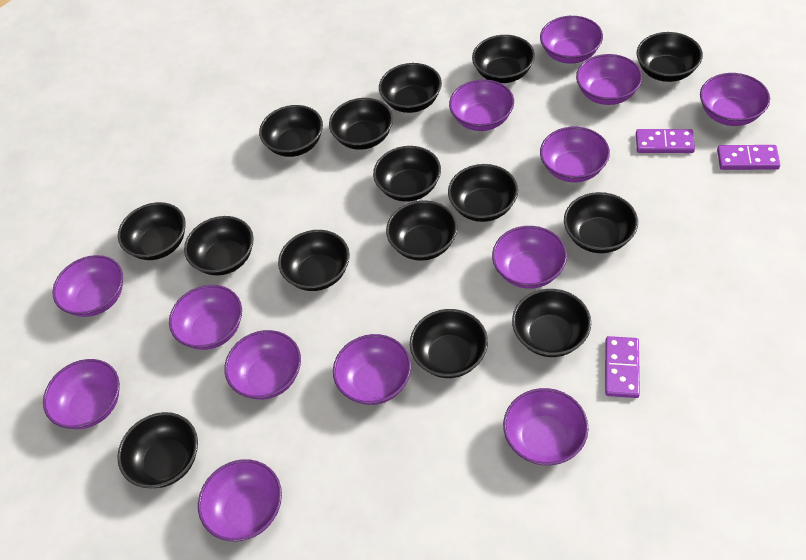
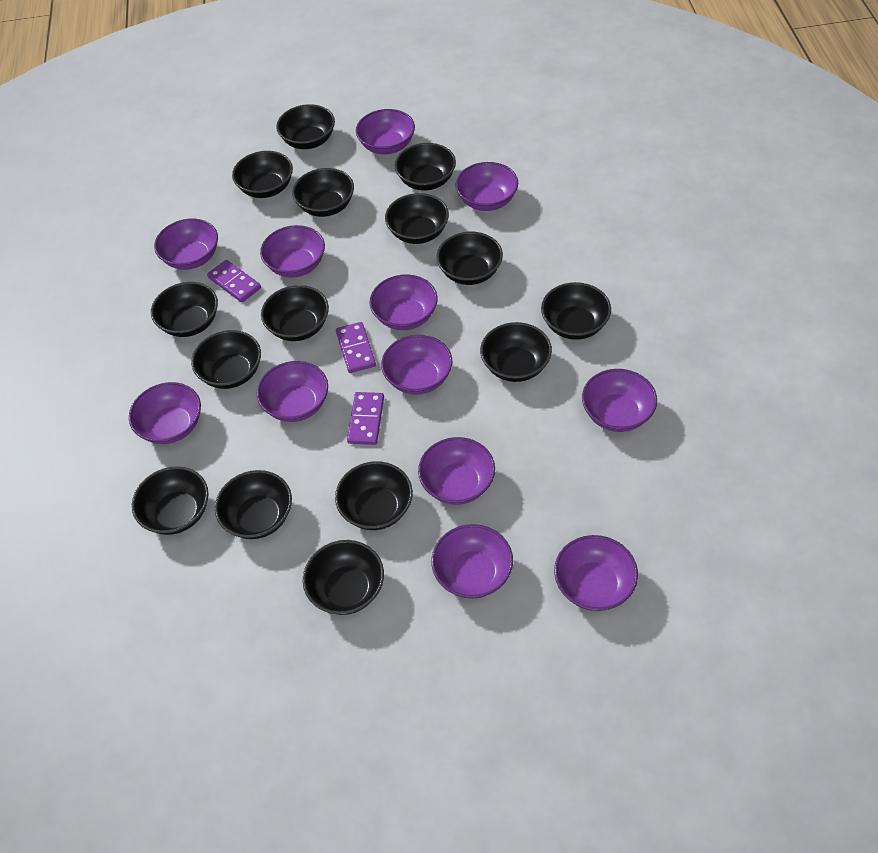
purple bowl: [43,359,120,429] [53,255,123,317] [169,285,242,350] [198,459,282,541] [224,330,301,400] [333,334,411,405] [449,79,514,131] [492,226,567,289] [503,388,589,466] [540,16,603,64] [540,127,610,182] [576,54,642,105] [700,73,770,126] = 13 -> [129,382,201,444] [154,218,218,270] [256,361,328,422] [260,225,325,278] [356,109,415,154] [370,274,438,330] [381,335,452,395] [418,437,495,505] [431,524,513,599] [455,162,518,211] [554,535,638,611] [582,369,657,432] = 12

